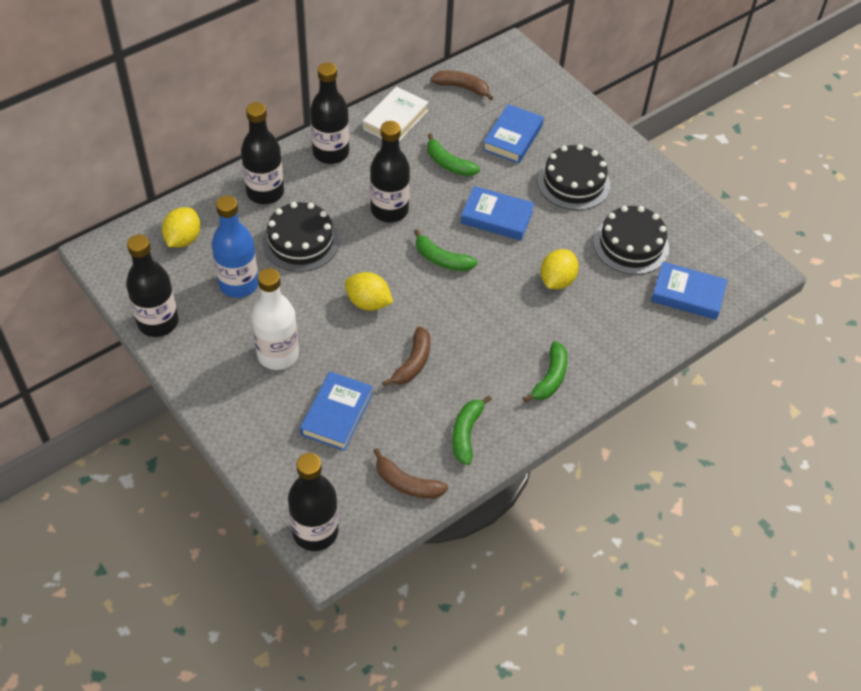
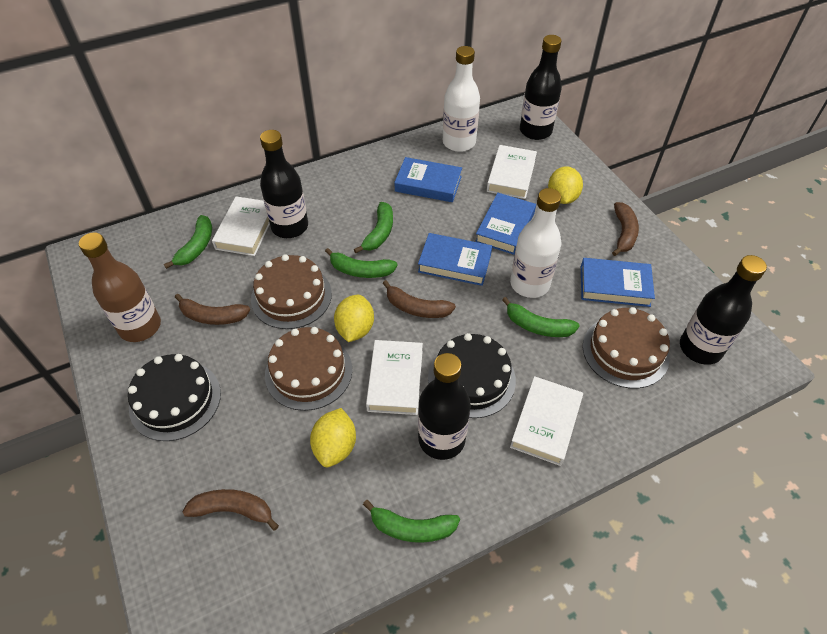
black bottle: [126,235,179,337] [241,102,284,204] [288,453,338,551] [310,62,349,164] [370,121,410,222] = 5 -> [260,130,308,238] [418,353,471,460] [520,35,562,140] [680,255,767,365] = 4
black cake: [262,202,339,272] [538,144,610,210] [593,206,669,275] = 3 -> [128,354,221,441] [428,333,516,418] = 2
blue bottle: [212,196,258,298] = 1 -> none = 0
brown banana: [374,448,448,499] [382,326,430,386] [431,71,493,101] = 3 -> [175,294,250,325] [183,489,279,531] [383,280,456,318] [612,202,639,256] = 4
brown bottle: none = 0 -> [79,232,161,342] = 1
brown cake: none = 0 -> [251,254,332,329] [265,327,352,411] [583,307,670,389] = 3
green banana: [414,229,478,271] [427,133,480,176] [452,396,492,465] [523,341,568,402] = 4 -> [164,215,212,269] [325,248,398,278] [354,202,393,253] [363,500,460,543] [502,297,579,337] = 5
white book: [363,87,429,141] = 1 -> [212,196,270,256] [366,340,423,415] [487,145,537,199] [510,376,583,466] = 4
white bottle: [252,268,299,370] = 1 -> [443,46,480,152] [510,188,561,298] = 2

